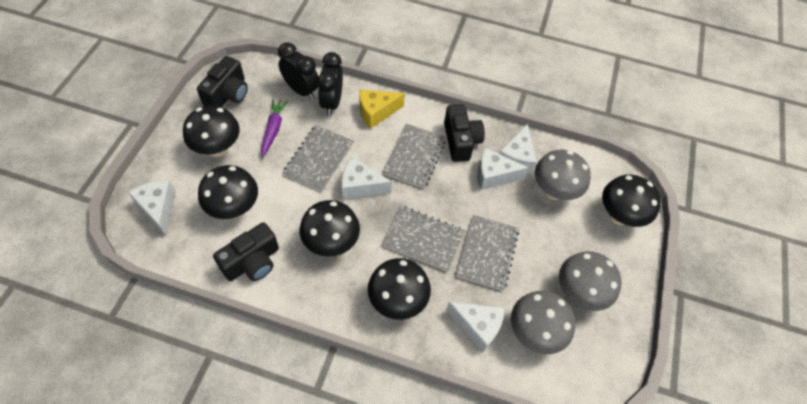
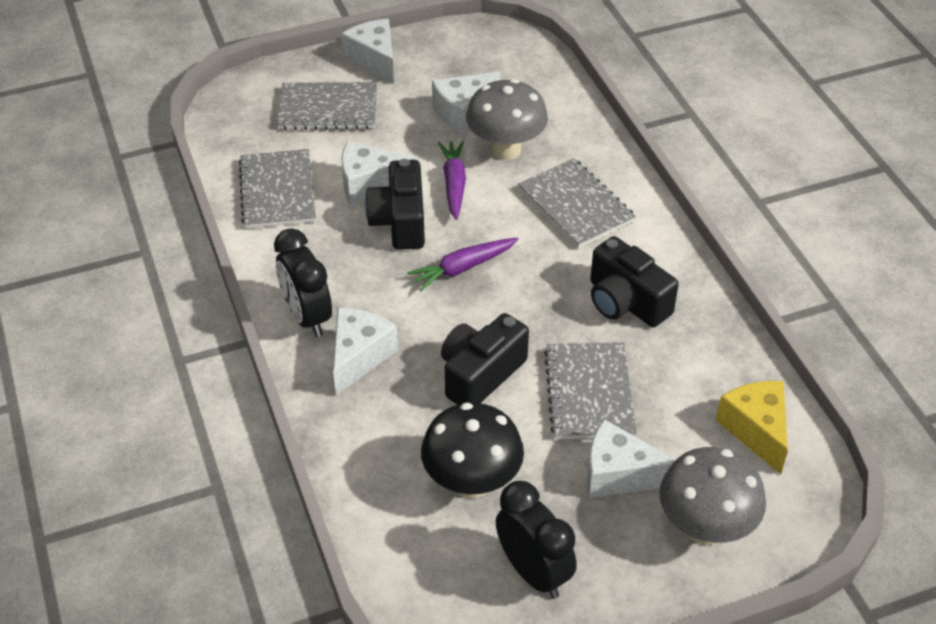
black mushroom: [183,105,240,157] [198,165,258,219] [300,200,360,257] [368,258,431,320] [602,175,661,227] = 5 -> [421,403,524,499] = 1
grey mushroom: [511,291,575,354] [535,150,591,200] [559,251,622,311] = 3 -> [466,79,548,160] [659,447,766,545] = 2
purple carrot: [261,99,288,157] = 1 -> [407,238,518,291] [438,141,466,220] = 2

